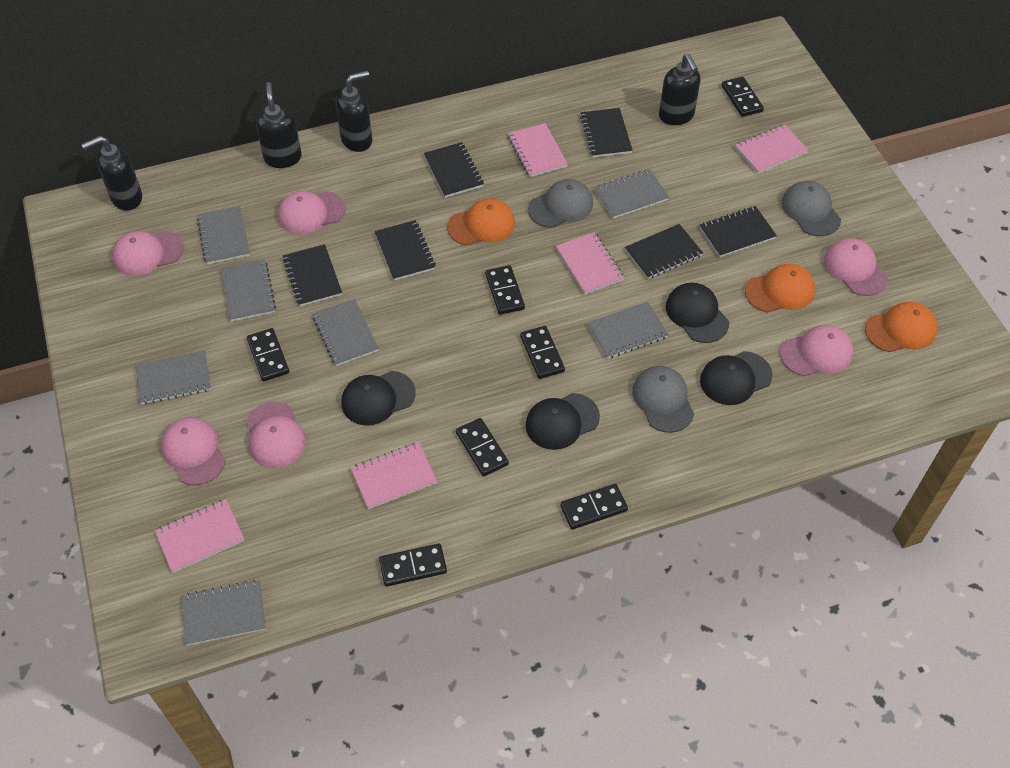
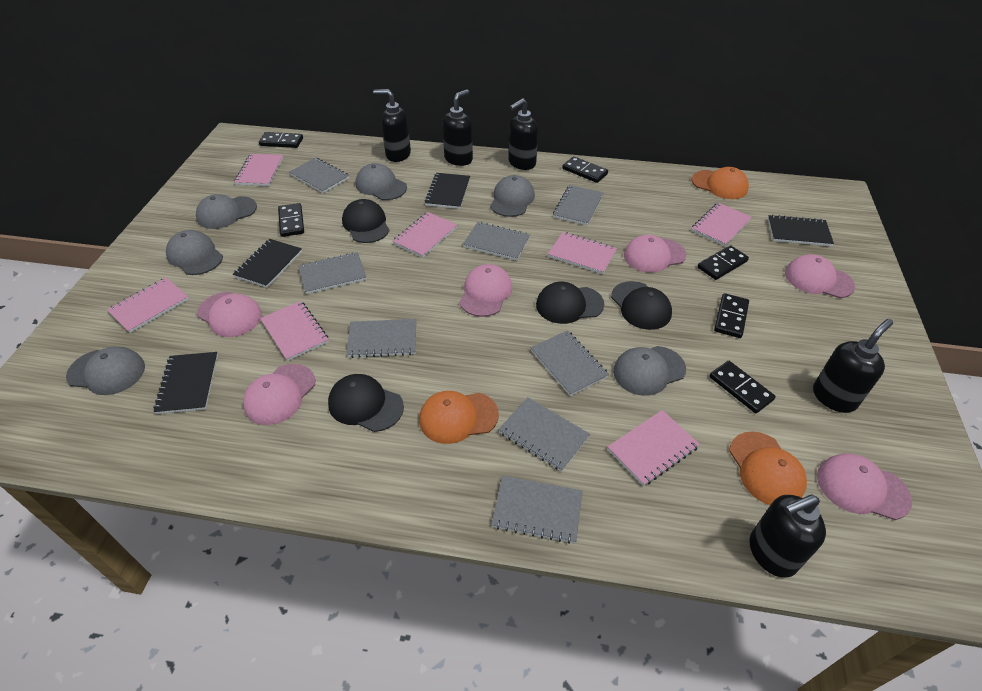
black domino: [247,328,289,381] [379,544,447,587] [456,418,509,476] [485,265,525,315] [520,326,565,379] [560,484,628,530] [722,77,764,117] = 7 -> [259,132,303,148] [278,203,304,237] [562,156,608,183] [698,245,749,280] [709,361,776,413] [714,293,749,338] = 6
black notebook: [282,244,342,306] [375,220,436,281] [424,142,484,198] [580,108,633,158] [625,224,703,279] [700,206,777,257] = 6 -> [153,352,218,414] [233,239,302,288] [424,173,470,209] [768,215,834,246] = 4
black soap dispenser: [81,136,142,211] [256,82,302,168] [336,71,372,152] [659,54,701,125] = 4 -> [373,89,411,162] [442,89,473,166] [508,98,538,170] [750,494,826,577] [813,319,893,413] = 5
grey cap: [528,179,593,228] [632,366,694,433] [782,181,841,236] = 3 -> [66,347,145,395] [166,230,223,275] [196,194,257,229] [355,163,407,200] [490,175,535,217] [613,346,686,396] = 6
grey notebook: [136,350,211,404] [182,580,266,646] [197,206,250,264] [221,260,276,322] [313,299,379,366] [588,301,669,359] [594,169,669,219] = 7 -> [289,157,349,193] [298,252,367,294] [346,319,416,358] [463,222,530,261] [491,476,583,544] [498,397,590,472] [531,330,609,396] [553,185,603,226] = 8
pink notebook: [155,499,244,573] [351,442,437,509] [508,123,568,177] [556,232,624,294] [735,125,809,174] = 5 -> [107,277,189,333] [234,154,283,186] [260,301,329,361] [393,212,457,257] [548,232,617,274] [608,410,700,486] [691,203,752,246] = 7

